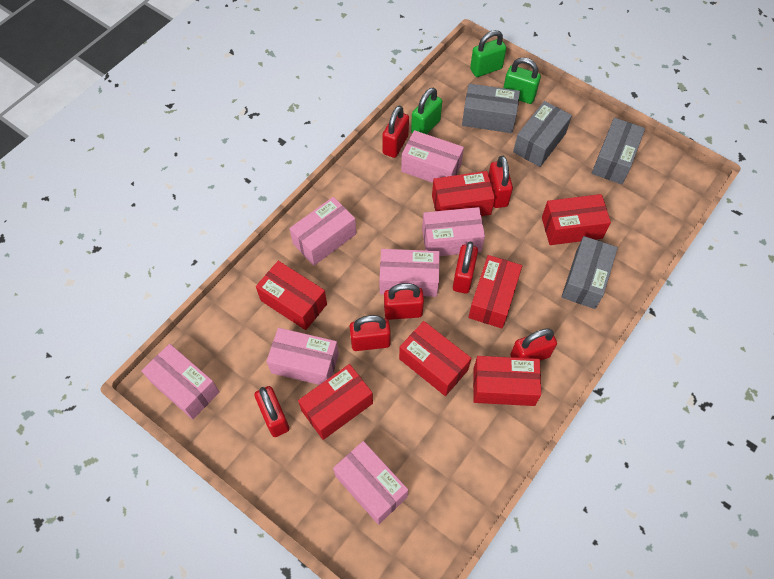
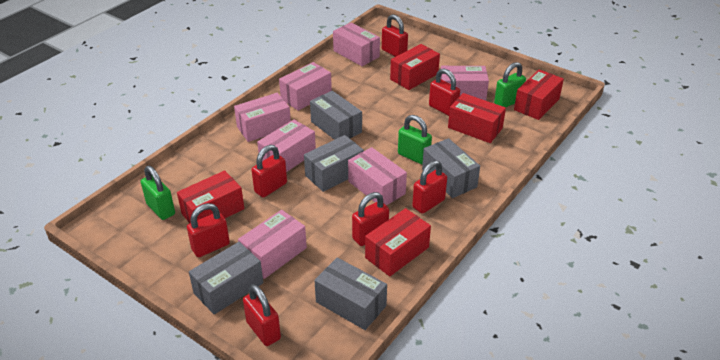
grey box: [462,83,520,133] [513,101,572,167] [561,236,618,309] [591,118,645,185] = 4 -> [189,242,263,315] [304,135,364,192] [310,91,362,140] [314,257,387,330] [422,138,480,198] = 5
red box: [256,261,327,330] [298,364,373,440] [399,321,472,396] [432,171,495,216] [468,255,522,329] [473,356,541,406] [542,194,611,245] = 7 -> [177,170,244,224] [365,208,431,277] [390,44,440,90] [448,93,506,143] [514,70,564,120] = 5

